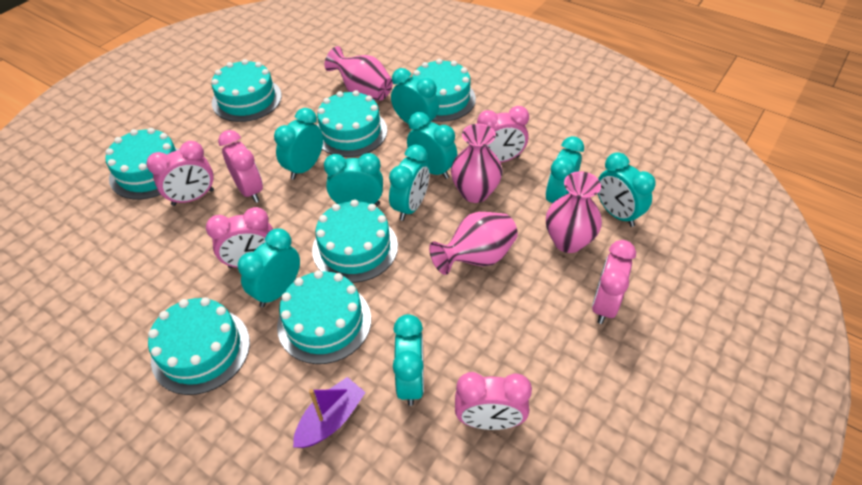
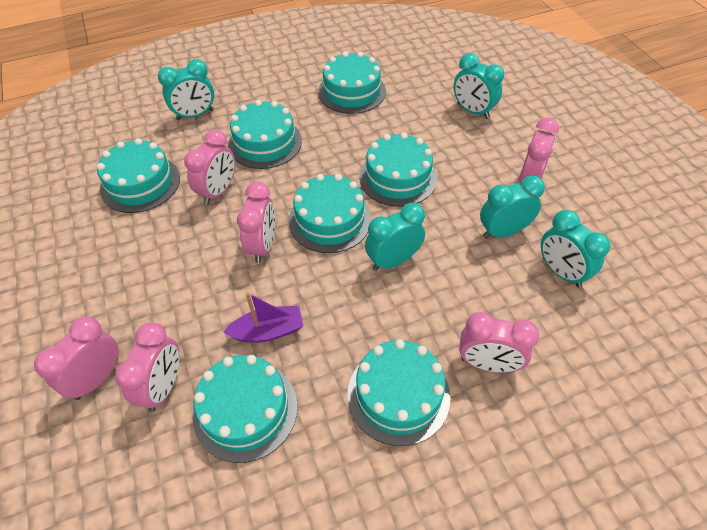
pink vase: [324,46,393,101] [429,212,518,275] [451,124,502,203] [546,171,602,253] = 4 -> none = 0
turquoise clock: [238,228,300,307] [274,108,323,180] [324,153,383,206] [389,145,430,221] [391,68,439,124] [393,314,424,406] [407,112,457,179] [546,136,584,203] [598,152,656,227] = 9 -> [158,59,214,120] [365,202,425,271] [453,53,504,119] [480,175,545,239] [541,210,611,288] = 5

